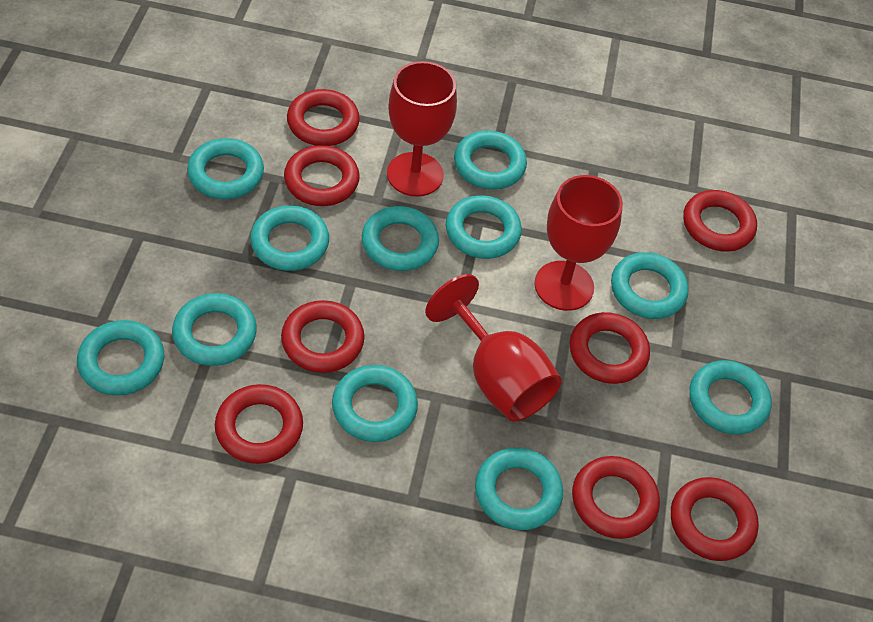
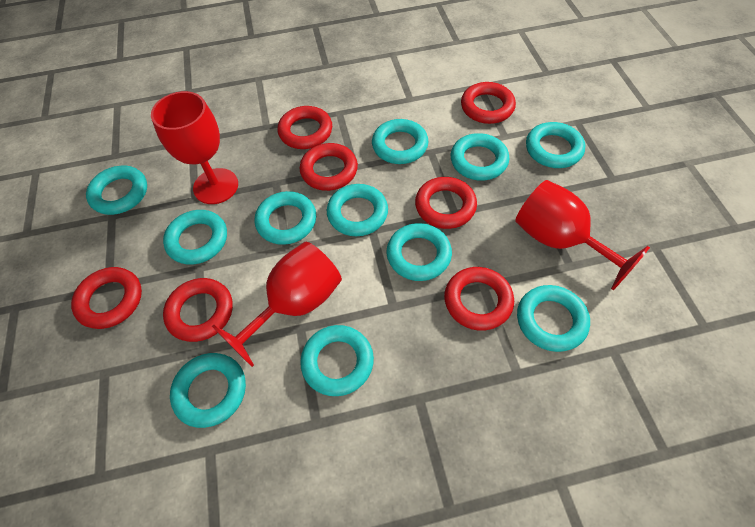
red ring: [215,384,303,464] [281,300,365,373] [284,145,360,206] [287,89,360,146] [570,312,650,384] [572,456,660,539] [671,477,759,561] [683,190,757,252] = 8 -> [71,267,142,329] [163,278,233,342] [278,106,332,149] [300,143,358,191] [415,177,477,229] [444,267,514,331] [461,82,516,124] = 7

